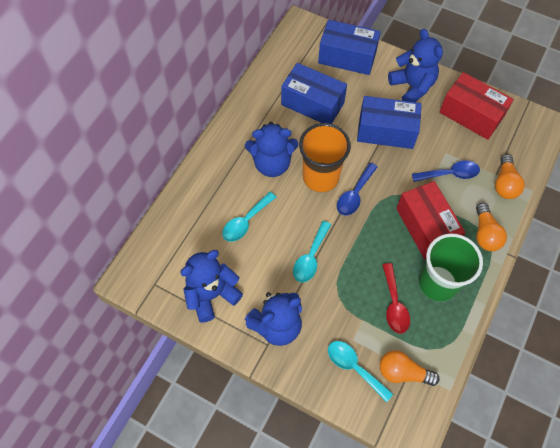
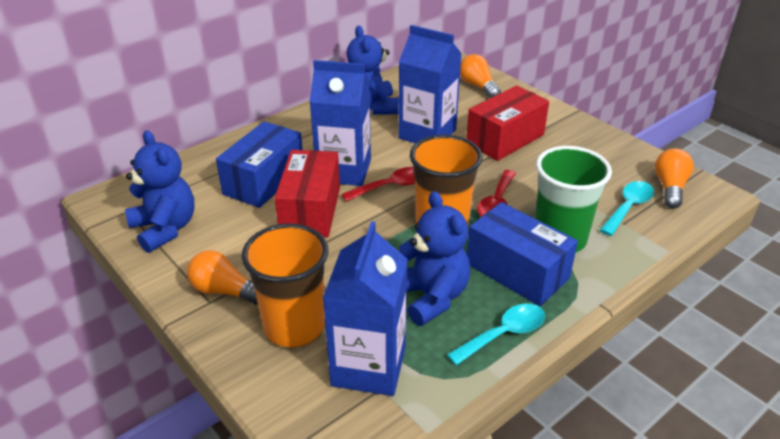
blue box: [281,63,347,124] [318,20,381,75] [357,96,422,149] = 3 -> [216,121,303,208] [467,202,578,306] = 2
blue carton: none = 0 -> [310,60,371,186] [323,221,408,396] [399,25,462,144] = 3
blue spoon: [337,163,378,216] [412,161,480,182] = 2 -> none = 0
blue teddy bear: [180,250,243,323] [245,122,299,177] [245,292,302,346] [388,29,443,102] = 4 -> [125,130,195,253] [347,26,399,115] [399,191,470,326] = 3
orange cup: [299,123,351,192] = 1 -> [242,223,328,348] [410,135,483,225] = 2
red spoon: [382,263,410,334] = 1 -> [341,167,415,202] [477,170,516,217] = 2
turquoise spoon: [222,192,276,242] [293,221,331,283] [328,341,393,402] = 3 -> [447,303,545,366] [600,181,654,236] = 2

